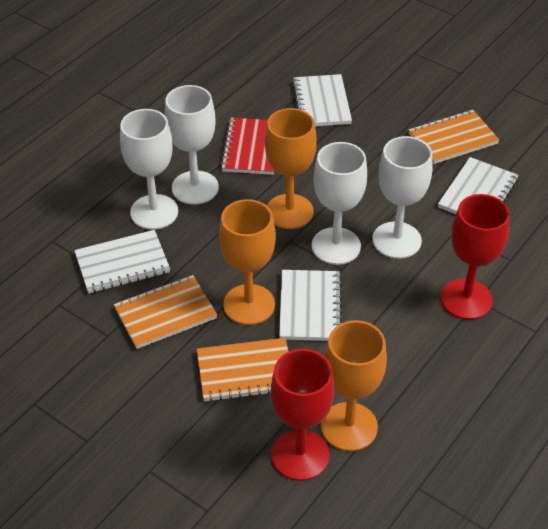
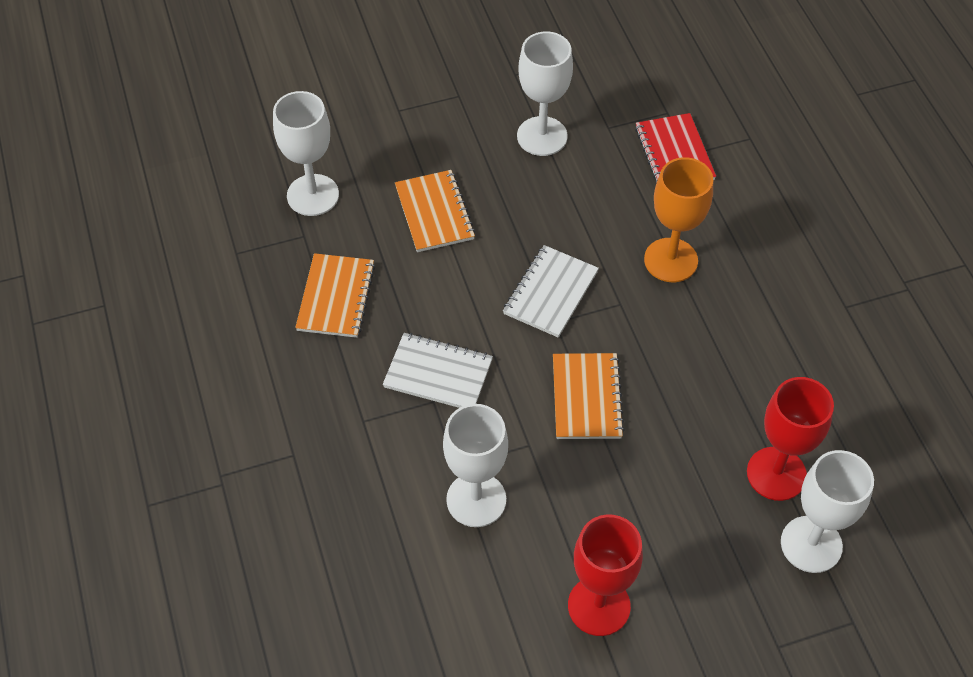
orange goblet: [219,199,276,325] [265,108,317,229] [321,320,387,451] = 3 -> [644,157,713,282] = 1
white notebook: [74,230,170,293] [279,270,342,341] [292,74,352,126] [438,157,519,214] = 4 -> [383,333,493,408] [503,245,599,338] = 2

